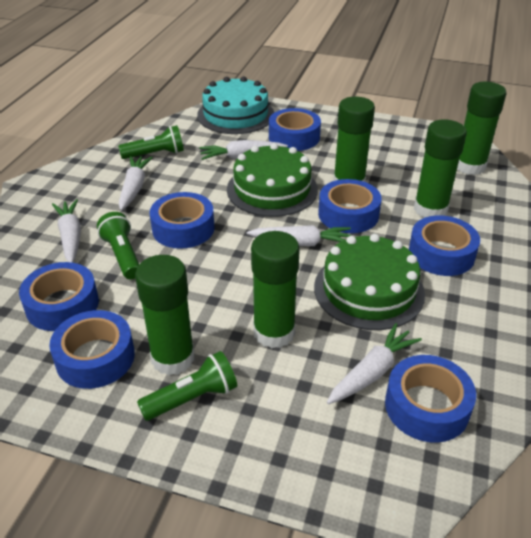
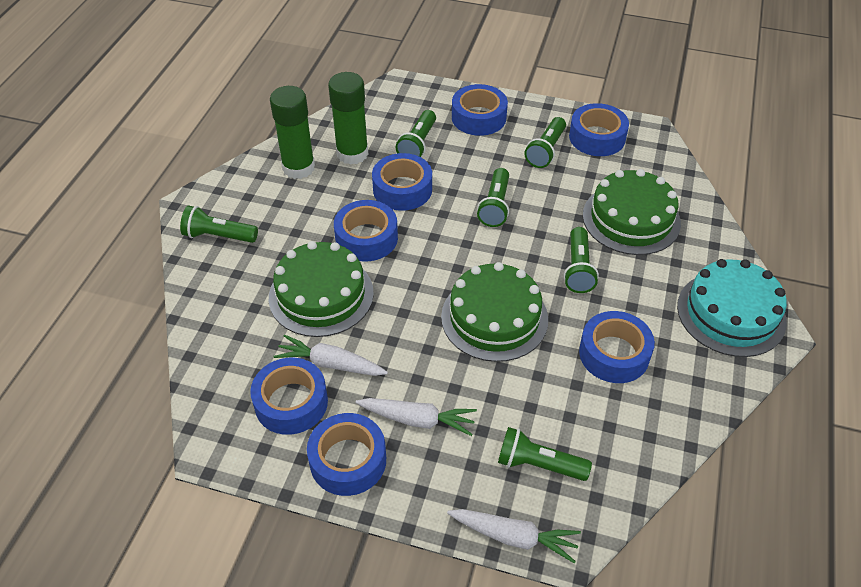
green cake: [227,143,318,217] [314,234,425,330] = 2 -> [269,241,374,337] [441,262,548,362] [583,169,681,255] = 3
green flashlight: [97,212,139,280] [118,125,184,159] [137,351,237,421] = 3 -> [180,206,258,243] [396,110,436,157] [477,168,509,227] [498,427,592,481] [524,117,566,168] [564,227,599,293] = 6
green glue stick: [135,255,195,375] [251,231,300,348] [333,97,375,182] [414,119,467,218] [457,82,507,175] = 5 -> [270,86,315,179] [328,72,369,165] = 2
white carrot: [52,199,81,263] [119,156,153,211] [199,140,288,160] [247,225,351,246] [327,323,422,404] = 5 -> [274,334,388,376] [356,398,477,436] [447,509,581,563] = 3

